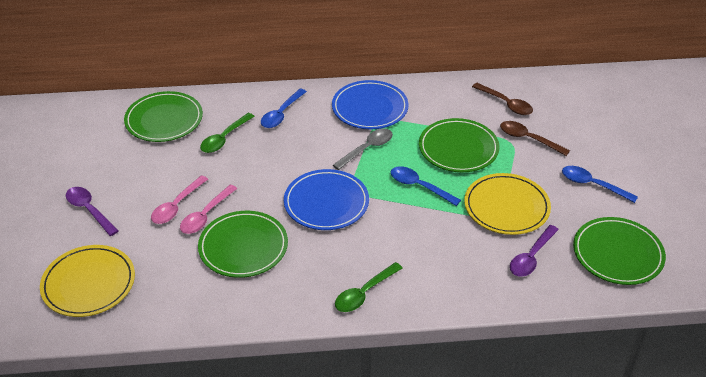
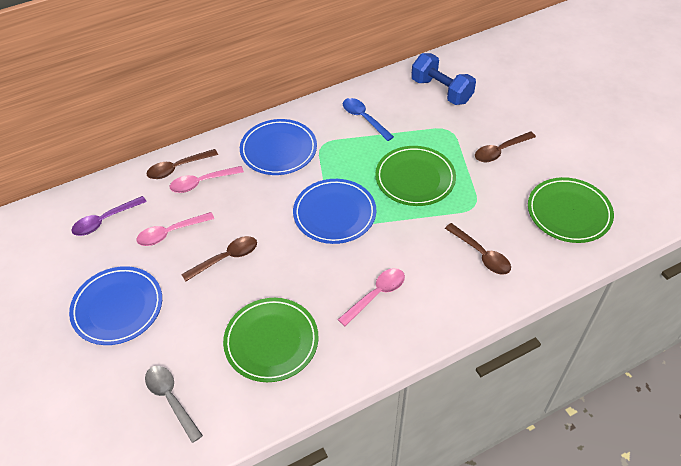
blue dumbbell: none = 0 -> [411,53,476,105] = 1
blue plate: [284,169,369,230] [332,80,408,129] = 2 -> [69,266,162,345] [240,119,317,175] [293,179,376,244] = 3
blue spoon: [261,89,307,128] [391,166,461,206] [562,166,638,203] = 3 -> [343,98,394,141] = 1
brown spoon: [472,83,533,115] [500,121,570,156] = 2 -> [146,149,218,179] [181,236,257,282] [445,223,511,275] [475,131,536,162] = 4
green plate: [124,91,203,142] [198,211,288,278] [419,118,500,172] [573,217,666,285] = 4 -> [223,298,319,382] [375,146,456,206] [528,177,614,243] = 3
green spoon: [200,113,255,153] [335,262,403,312] = 2 -> none = 0
pink spoon: [151,175,208,224] [180,185,237,234] = 2 -> [136,212,214,246] [170,166,244,193] [338,268,405,326] = 3
purple spoon: [66,187,119,236] [510,225,559,277] = 2 -> [71,196,146,236] = 1
yellow plate: [40,245,135,317] [464,173,551,235] = 2 -> none = 0

